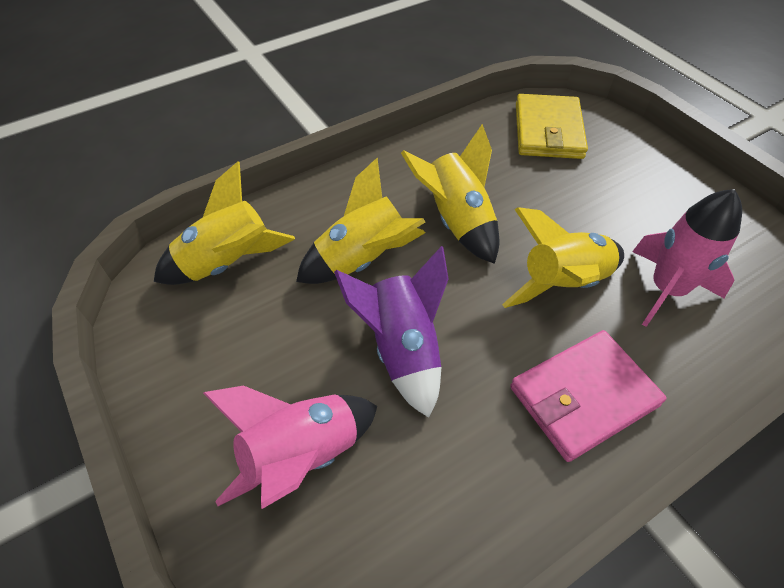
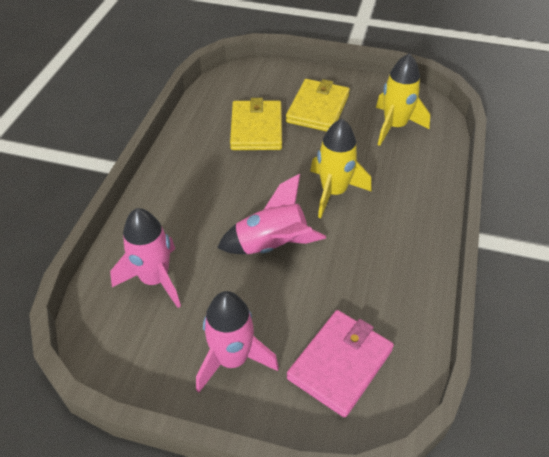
pink rocket: [203,386,377,509] [632,189,742,327] = 2 -> [110,208,181,308] [196,291,279,393] [217,174,326,254] = 3
purple rocket: [334,246,448,418] = 1 -> none = 0
yellow rocket: [154,162,295,285] [296,158,425,284] [401,124,499,264] [502,207,624,308] = 4 -> [310,119,371,218] [376,53,430,146] = 2
yellow wallet: [516,94,588,159] = 1 -> [230,98,282,150] [286,79,350,132] = 2

